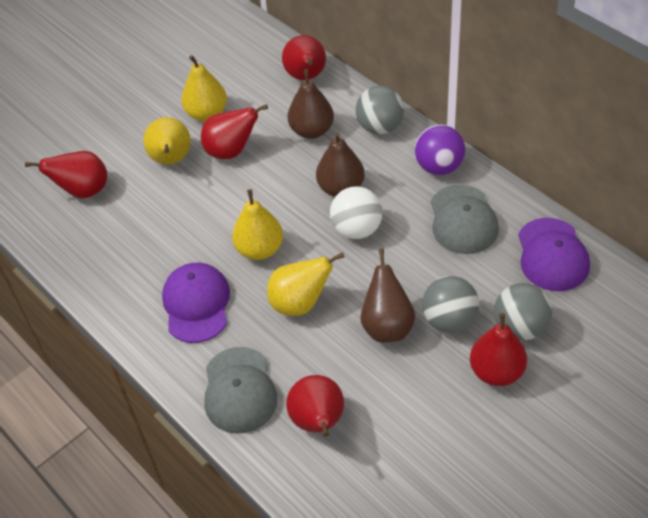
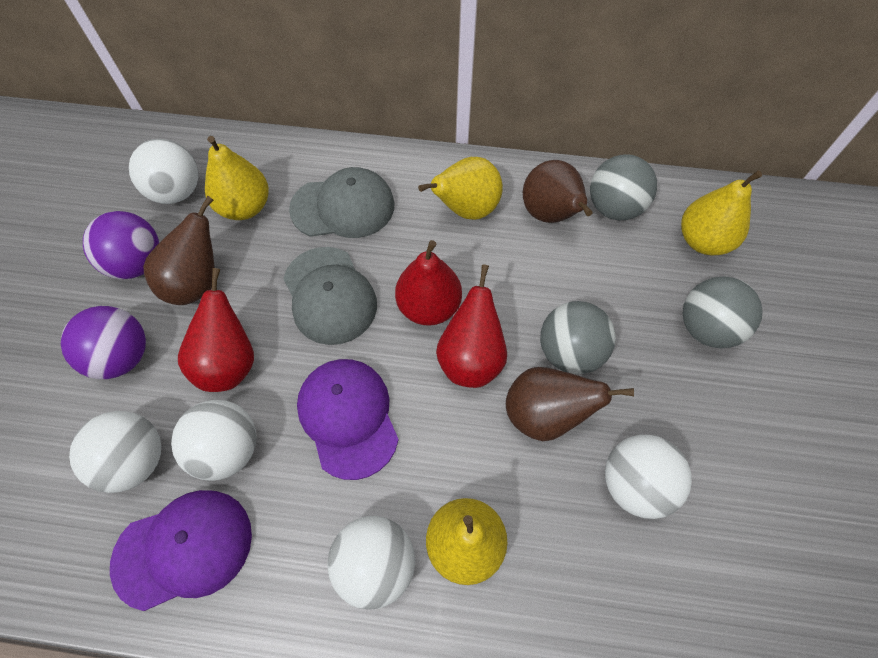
purple ball: [415,125,465,175] = 1 -> [61,306,146,379] [83,211,159,279] = 2
red pear: [25,151,107,199] [201,104,268,159] [282,35,326,80] [286,375,344,437] [470,313,527,386] = 5 -> [178,268,254,392] [395,240,462,326] [436,264,507,388] = 3
white ball: [330,186,382,239] = 1 -> [69,411,161,493] [129,139,199,204] [171,400,256,481] [327,516,415,610] [605,435,692,519] = 5

